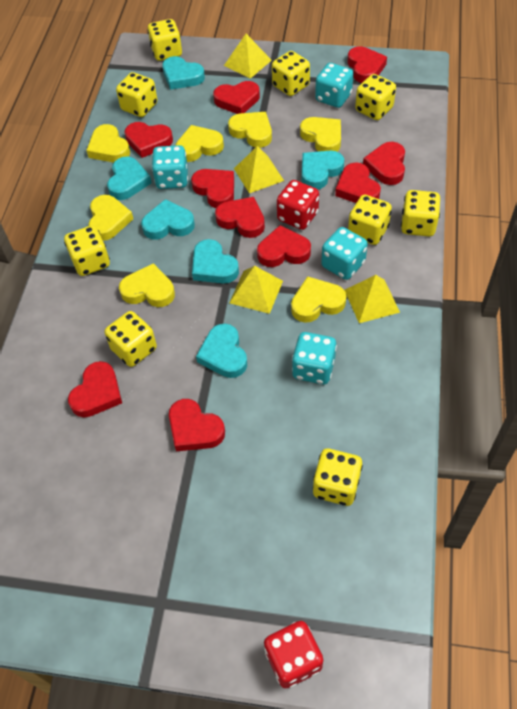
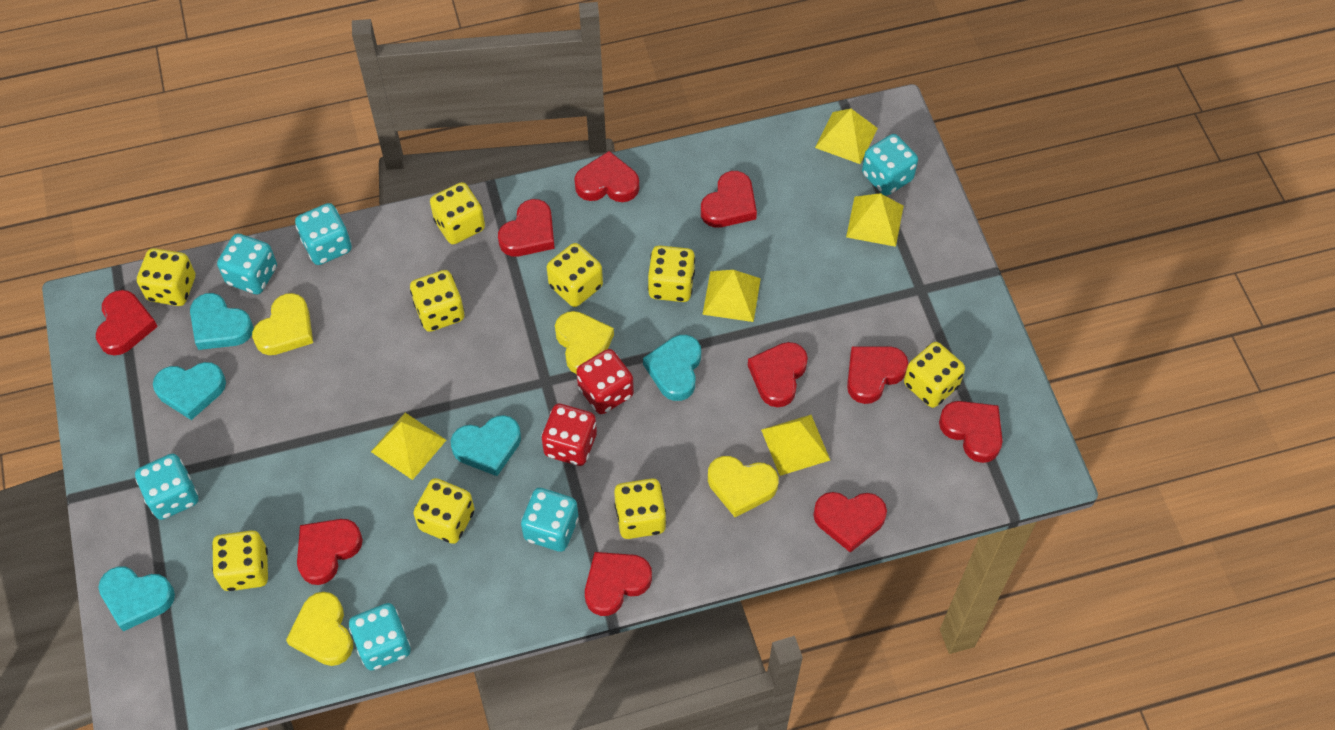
turquoise dice: [152,145,188,189] [292,332,337,384] [315,63,353,108] [321,227,368,280] = 4 -> [135,454,198,520] [217,234,277,294] [295,203,352,265] [349,603,411,670] [521,488,579,552] [862,134,918,196] = 6
turquoise heart: [107,156,152,200] [141,199,195,240] [162,56,205,90] [192,239,239,284] [196,324,247,378] [302,151,344,190] = 6 -> [98,566,175,631] [153,362,226,420] [190,293,254,350] [451,415,521,476] [643,335,701,401] = 5
yellow heart: [86,124,130,163] [89,195,133,241] [119,263,175,307] [175,125,224,162] [228,112,272,148] [291,276,346,323] [300,117,341,152] = 7 -> [252,293,313,355] [286,592,353,666] [555,311,614,374] [708,456,778,517] = 4
yellow pyramid: [224,34,272,79] [229,266,283,314] [234,146,284,193] [345,275,400,323] = 4 -> [371,413,446,480] [702,270,761,322] [761,415,830,476] [815,109,878,164] [846,193,904,247] = 5

